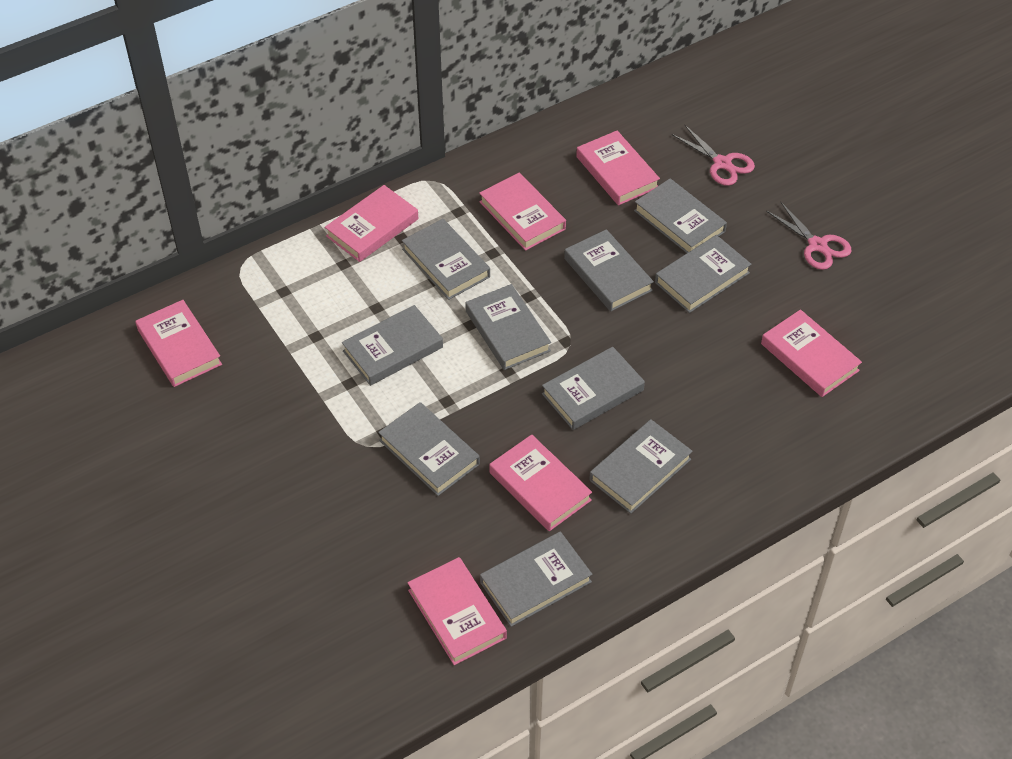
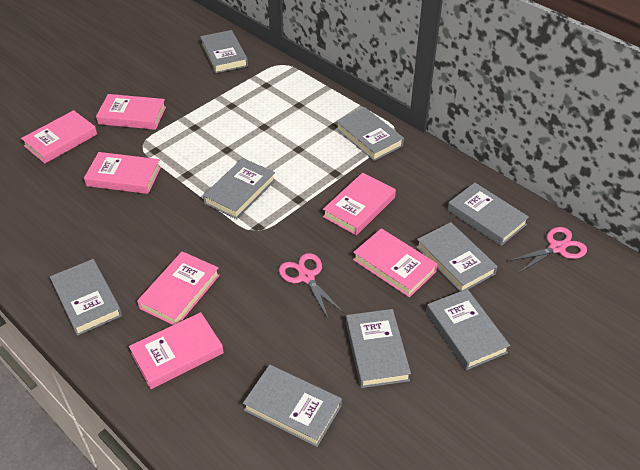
grey book: [342,305,443,386] [378,402,480,496] [402,219,490,300] [465,284,551,370] [480,531,592,627] [542,347,645,430] [564,229,654,311] [589,419,693,514] [634,179,727,253] [655,235,751,313] = 10 -> [50,259,122,336] [200,30,248,73] [203,158,275,219] [243,365,342,447] [336,107,404,161] [346,309,411,388] [416,222,498,291] [426,289,510,370] [447,183,529,246] = 9

